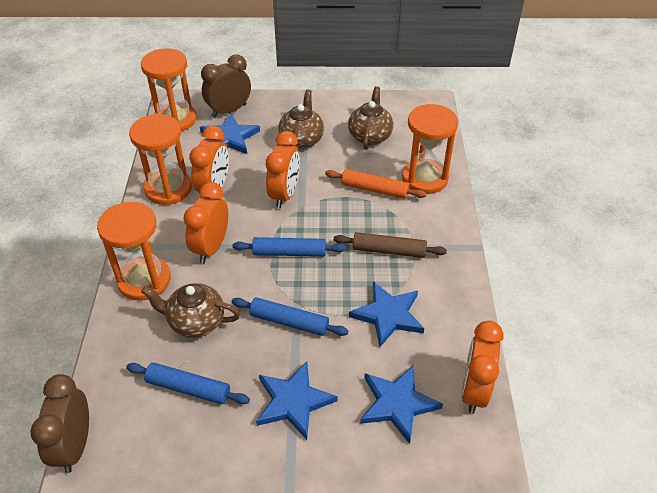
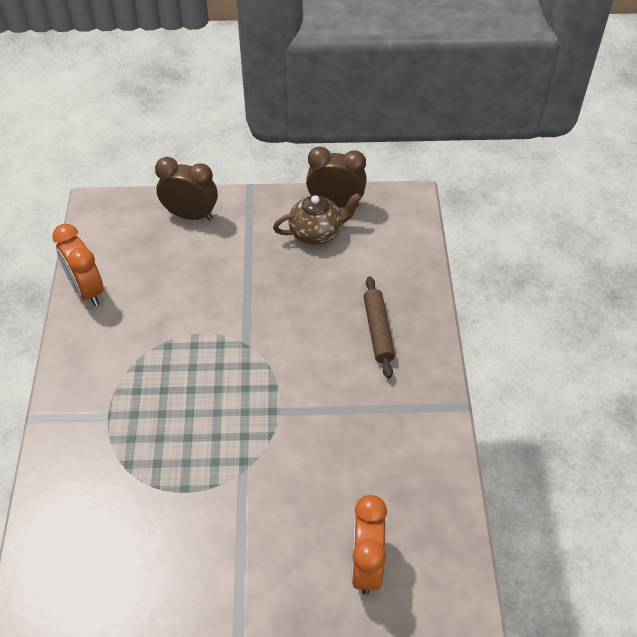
blue rolling pin: [126,362,250,404] [232,297,348,336] [233,237,346,257] = 3 -> none = 0
blue star: [200,114,260,154] [256,362,338,440] [349,281,424,347] [360,365,443,444] = 4 -> none = 0
brown teapot: [141,283,240,338] [278,90,324,150] [348,86,393,150] = 3 -> [273,193,361,245] = 1
orange clock: [184,182,228,263] [189,126,229,192] [266,131,300,208] [461,321,504,414] = 4 -> [52,224,104,306] [351,495,387,595] = 2
orange hourglass: [97,202,171,301] [129,114,192,205] [141,48,196,131] [402,104,458,194] = 4 -> none = 0
orange rolling pin: [325,169,427,199] = 1 -> none = 0

